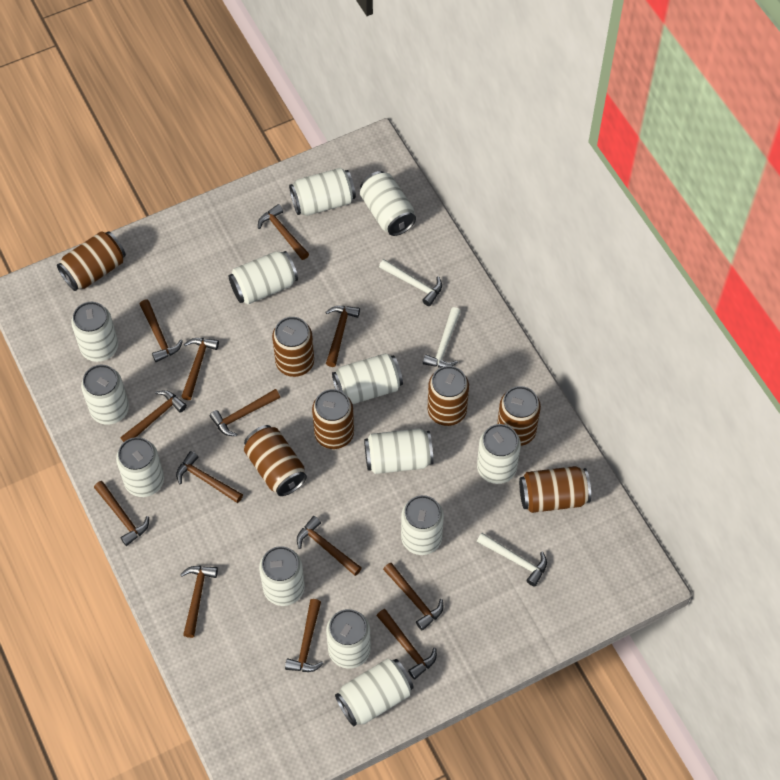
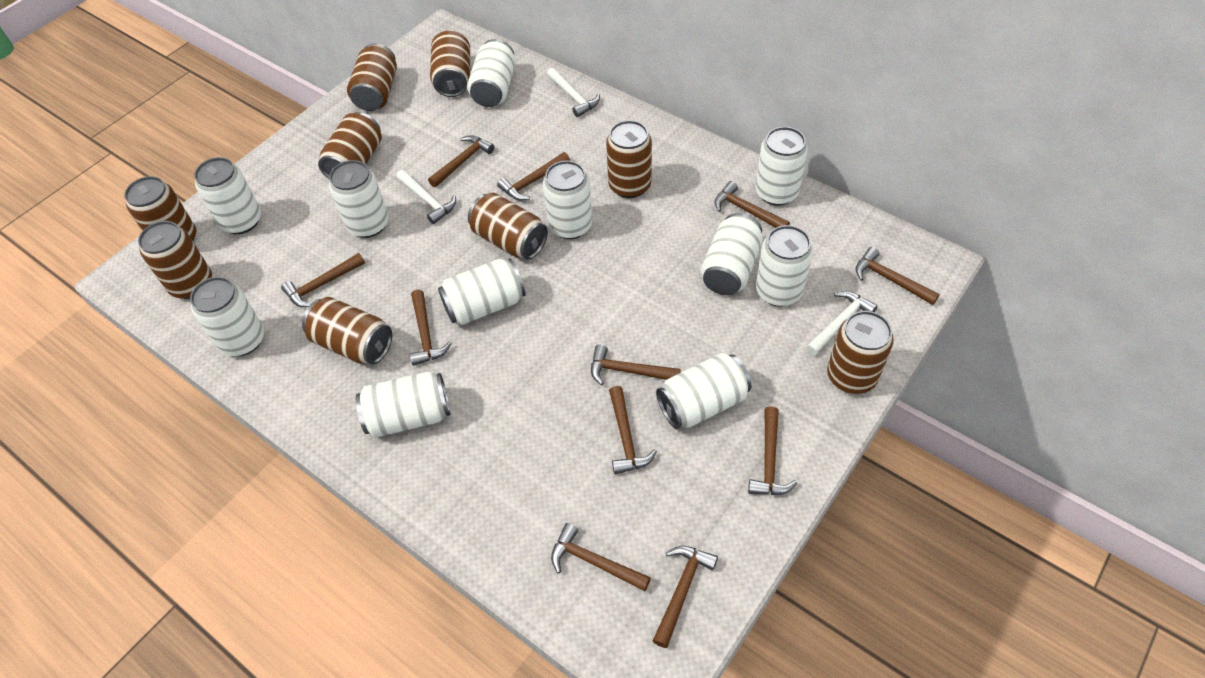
brown can: [57,231,126,291] [244,425,307,496] [272,317,314,377] [312,389,354,449] [427,366,469,426] [497,386,541,446] [519,466,591,513] = 7 -> [124,176,196,241] [138,221,212,299] [302,297,392,365] [318,112,382,179] [347,43,397,111] [430,30,470,97] [468,193,548,260] [606,120,652,198] [827,311,894,394] = 9
brown hammer: [94,481,149,546] [121,390,187,442] [139,300,183,362] [176,451,243,503] [180,566,218,638] [181,338,219,400] [210,389,280,436] [258,204,309,260] [285,599,324,672] [297,516,362,576] [326,306,360,367] [377,609,437,679] [383,563,443,630] = 13 -> [281,253,365,307] [410,290,452,366] [428,135,495,187] [497,152,570,201] [551,523,651,591] [591,344,681,385] [609,386,657,475] [653,546,718,648] [715,181,790,228] [748,406,797,495] [855,247,940,305] = 11
white can: [71,302,118,362] [81,365,129,425] [116,437,164,497] [229,251,298,304] [259,546,305,606] [289,168,356,216] [326,609,371,669] [332,353,403,404] [335,659,414,726] [360,171,416,236] [364,428,433,474] [401,495,444,555] [477,424,521,484] = 13 -> [190,277,264,356] [194,157,261,234] [329,160,389,238] [356,372,450,438] [438,258,526,325] [467,39,516,107] [543,161,592,239] [656,353,751,429] [700,213,763,295] [755,127,808,206] [756,225,813,306] = 11

